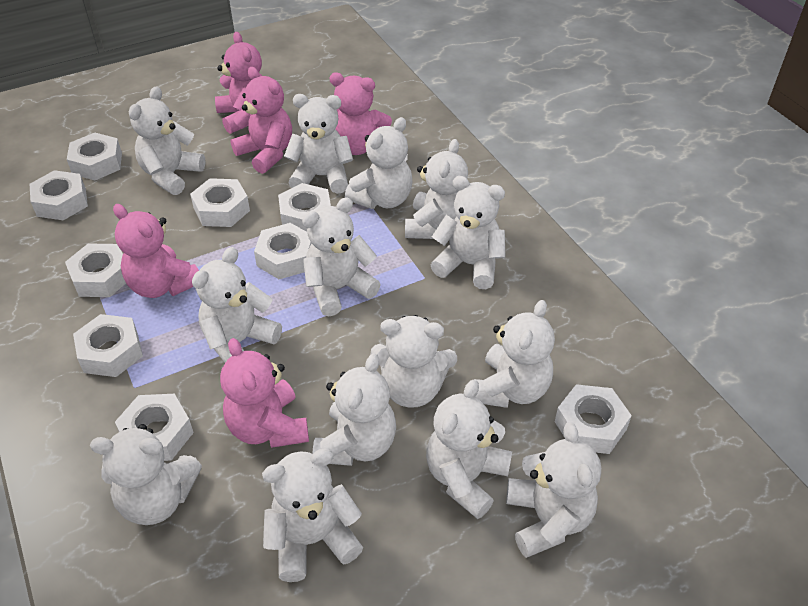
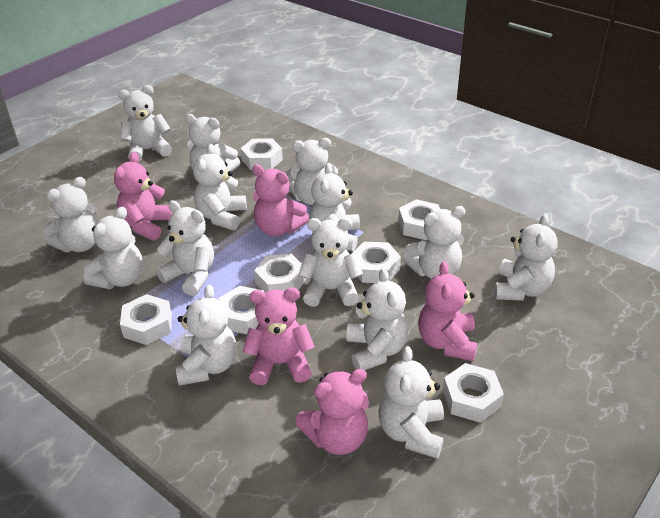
white nut: [30,170,88,220] [65,244,126,297] [67,133,122,180] [73,314,143,377] [115,394,194,461] [190,178,250,227] [254,223,311,279] [278,183,331,232] [555,384,632,454] = 9 -> [120,294,172,345] [218,286,264,334] [240,138,283,170] [254,254,306,293] [352,242,401,283] [398,199,440,240] [443,363,504,423] = 7

